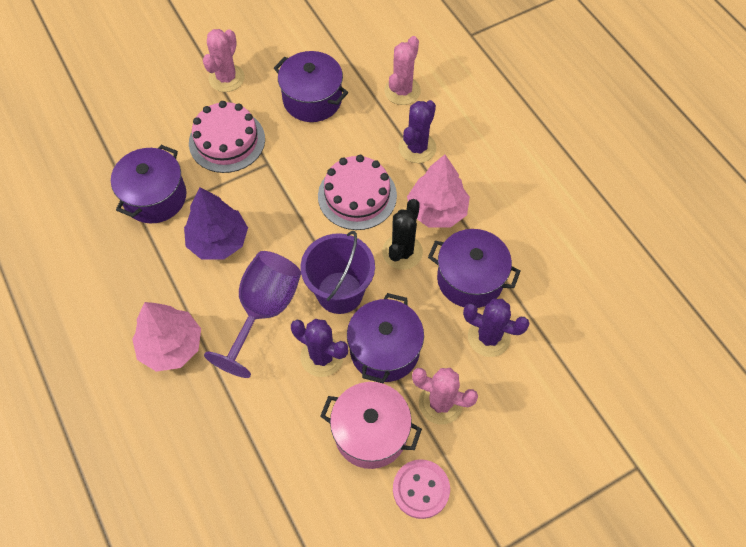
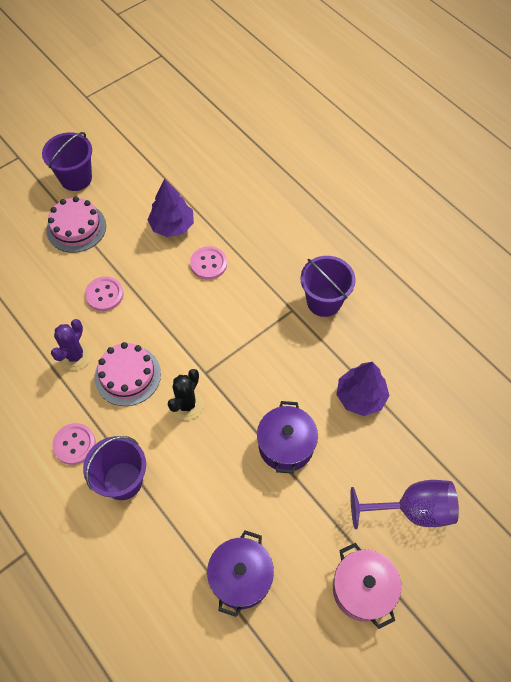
pink button: [393,460,450,519] = 1 -> [52,423,96,465] [85,276,124,311] [190,246,227,280] = 3
pink cactus: [203,29,245,92] [384,36,421,105] [412,368,478,424] = 3 -> none = 0
pink tree: [132,302,201,372] [407,155,470,228] = 2 -> none = 0
purple bucket: [301,231,375,314] = 1 -> [42,132,92,191] [83,436,146,500] [301,256,356,317] = 3
purple cactus: [291,319,348,377] [399,100,436,163] [463,299,530,357] = 3 -> [51,319,91,370] = 1
purple pot: [111,145,186,223] [274,51,348,122] [347,293,424,383] [428,229,520,308] = 4 -> [207,530,274,617] [257,401,318,474] = 2
purple tree: [184,187,248,260] = 1 -> [148,179,194,237] [337,362,390,416] = 2

